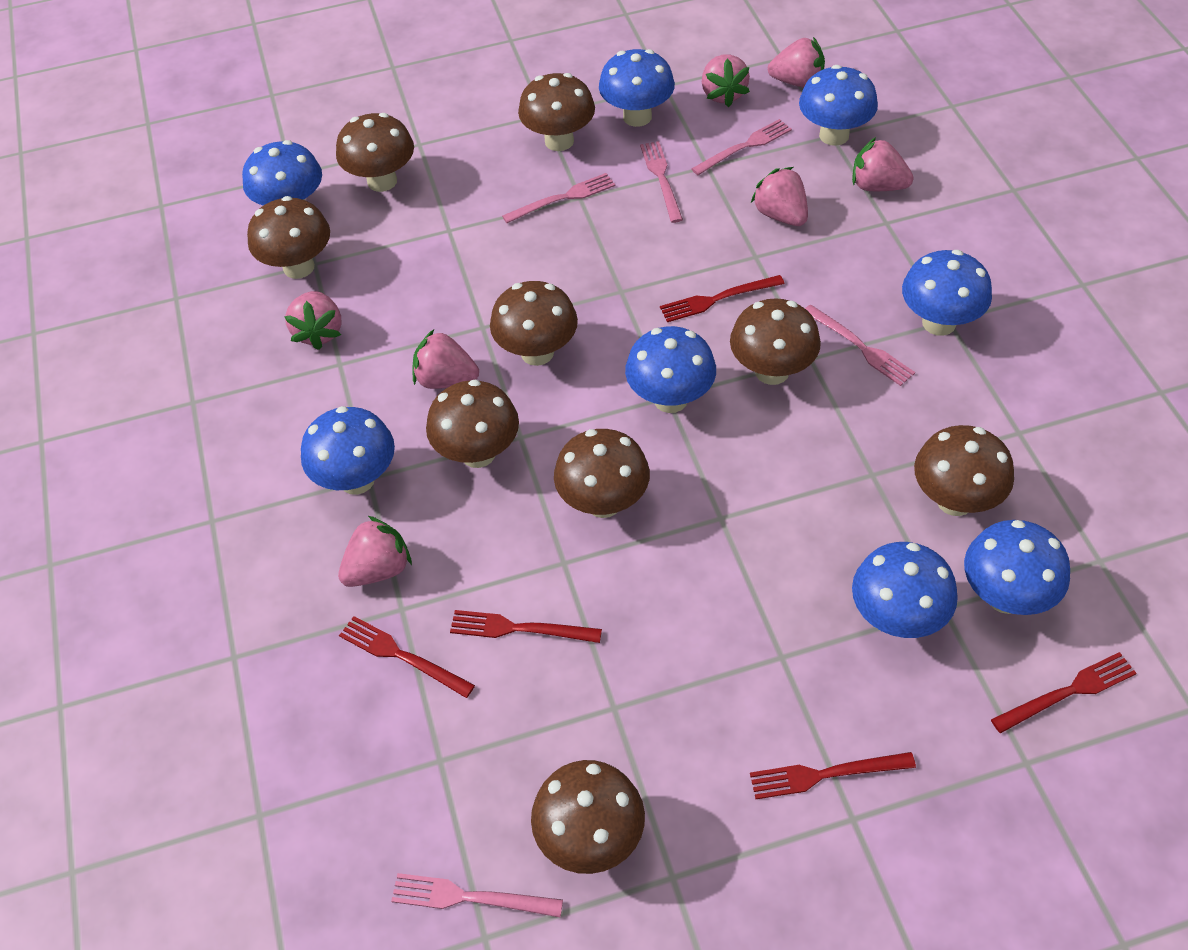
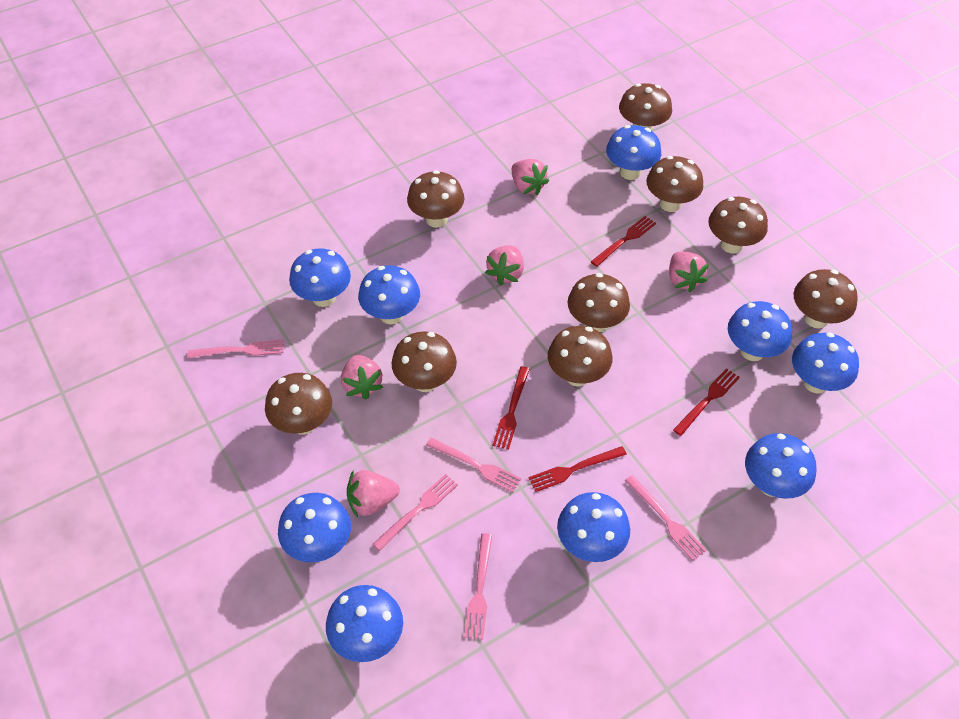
blue mushroom: [242,140,322,206] [301,406,395,495] [599,49,675,127] [625,326,716,413] [799,65,878,146] [852,542,958,638] [902,250,992,336] [964,520,1070,615] = 8 -> [278,493,351,563] [289,248,351,307] [326,585,403,662] [358,265,420,324] [557,492,630,562] [606,125,661,180] [728,301,792,361] [745,433,817,499] [792,333,859,394] = 9
pink strawberry: [284,291,342,350] [338,516,412,587] [412,329,479,389] [702,55,750,107] [751,167,808,226] [768,37,825,88] [852,137,914,191] = 7 -> [341,355,383,400] [347,470,400,518] [485,245,524,286] [512,159,549,195] [669,251,709,292] = 5
red fork: [339,616,475,698] [450,610,602,643] [660,275,785,322] [750,752,916,799] [991,652,1136,733] = 5 -> [492,366,530,450] [528,446,627,492] [591,216,656,267] [673,368,740,436] = 4

